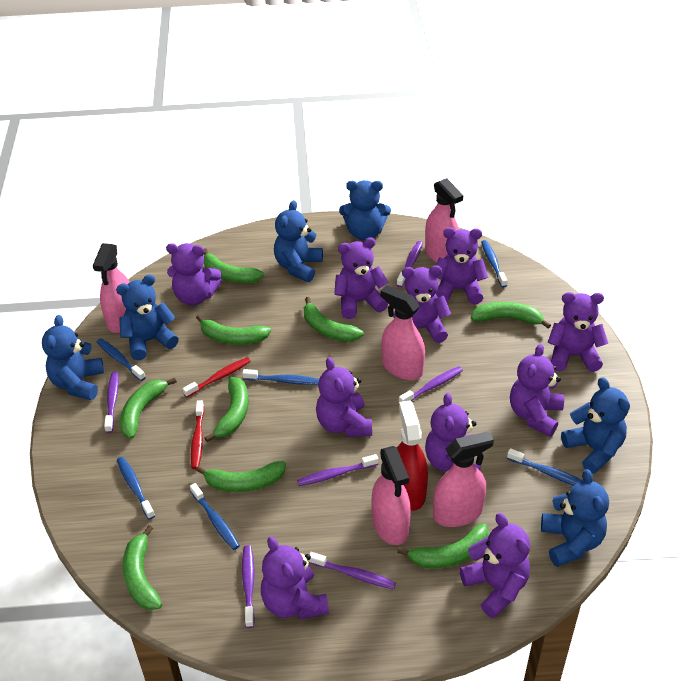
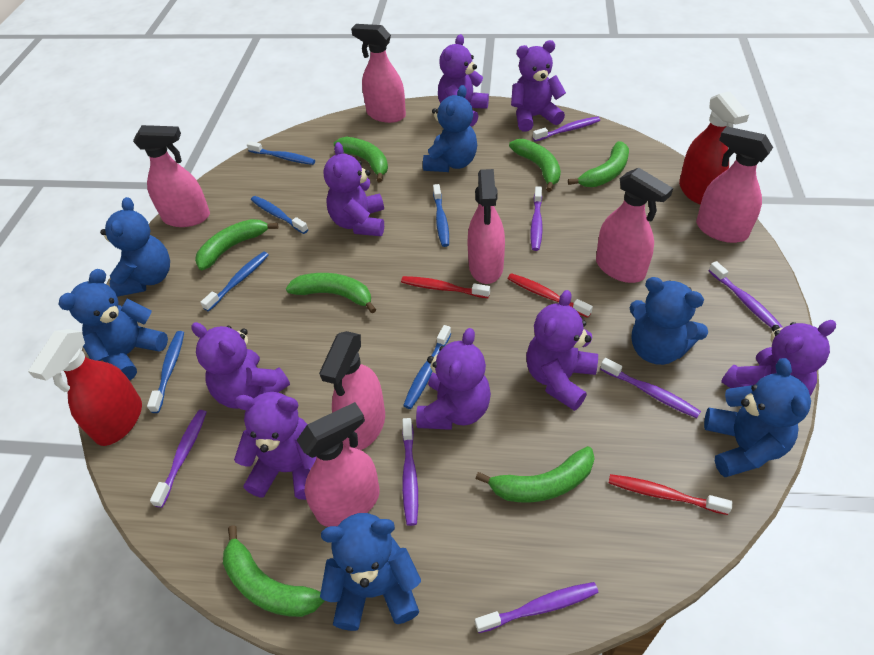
green banana: [120,378,177,439] [123,525,162,610] [196,315,271,345] [196,461,286,492] [204,248,264,283] [205,377,248,442] [304,297,364,342] [397,523,489,568] [471,302,551,329] = 9 -> [195,219,279,271] [223,525,325,617] [286,273,376,314] [334,137,388,182] [476,446,595,502] [509,139,561,192] [568,141,629,187] = 7
pink spray bottle: [93,243,130,333] [372,446,411,545] [380,285,425,380] [425,178,463,263] [433,431,494,527] = 5 -> [133,125,210,227] [297,402,380,527] [319,331,385,450] [351,24,406,123] [467,169,505,284] [596,168,673,283] [696,126,773,243] = 7
purple teddy bear: [166,243,222,305] [261,536,329,620] [316,357,372,437] [334,238,389,319] [393,266,451,343] [425,393,481,471] [436,228,488,305] [460,513,530,618] [510,344,564,437] [548,292,608,372] = 10 -> [191,322,290,409] [234,392,316,500] [324,142,384,236] [416,328,491,430] [438,34,489,126] [511,40,566,132] [526,290,598,411] [721,320,836,396] = 8
purple toothbrush: [104,372,119,433] [242,545,255,628] [297,454,379,486] [308,552,396,589] [397,241,423,287] [399,366,463,402] = 6 -> [150,410,207,508] [402,418,418,526] [475,582,598,633] [531,186,543,251] [533,116,600,142] [600,358,701,418] [708,261,782,328] = 7
red spray bottle: [397,400,428,511] = 1 -> [28,329,142,446] [679,91,749,205] = 2
red toothbrush: [182,357,251,398] [191,400,204,469] = 2 -> [401,276,490,298] [507,273,593,318] [609,474,732,515] = 3

